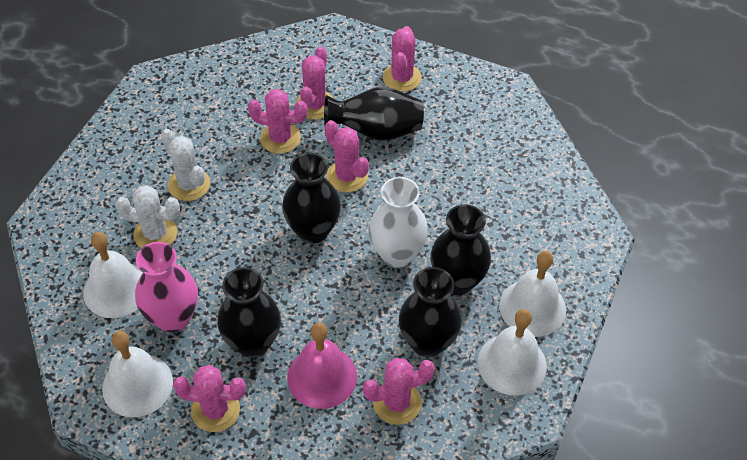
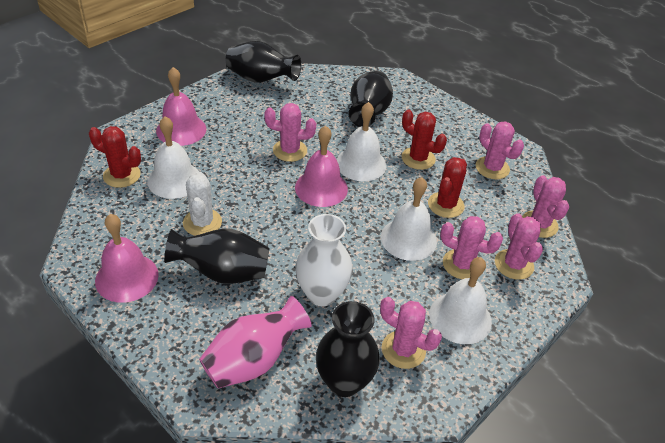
black vase: [217,267,281,358] [282,153,341,244] [324,87,424,141] [399,267,462,357] [430,204,491,295] = 5 -> [164,229,270,284] [226,41,301,83] [316,301,380,397] [348,71,393,127] = 4
pink bell: [287,322,357,409] = 1 -> [95,214,159,303] [156,67,206,146] [295,125,348,207] = 3
red cactus: none = 0 -> [89,126,141,188] [402,109,447,170] [428,157,467,218] = 3
white cactus: [116,185,180,248] [161,129,210,201] = 2 -> [183,172,222,236] = 1

